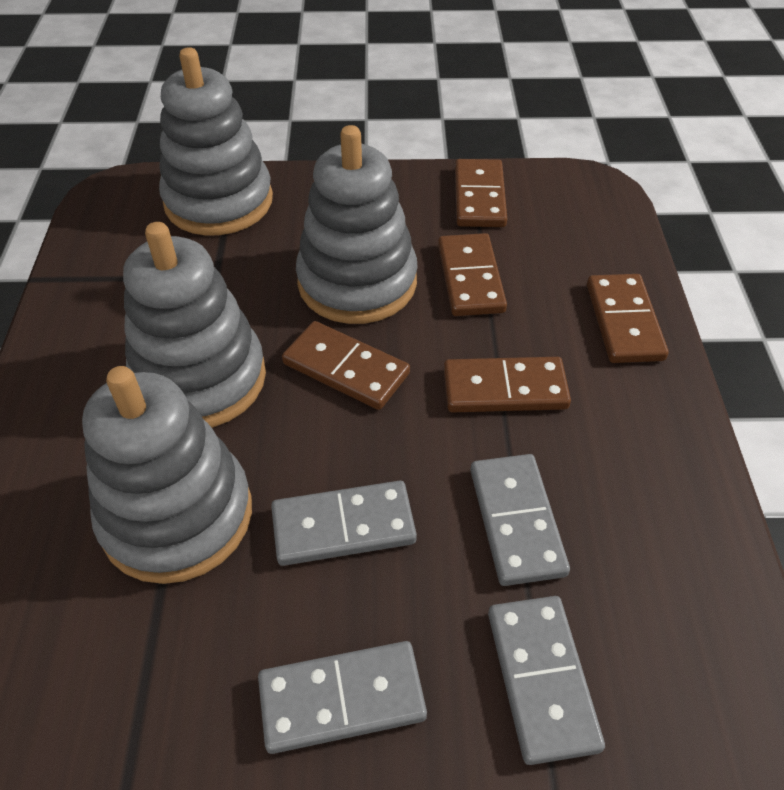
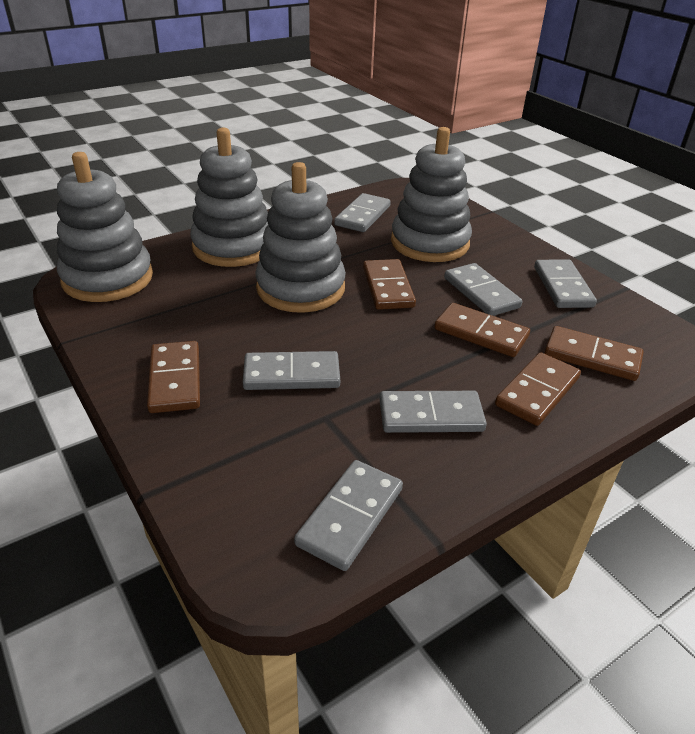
grey domino: [258,641,427,754] [271,481,417,566] [470,454,570,586] [488,596,605,765] = 4 -> [243,351,340,390] [294,460,403,571] [334,193,391,232] [380,391,487,433] [444,263,522,316] [534,259,597,308] = 6

